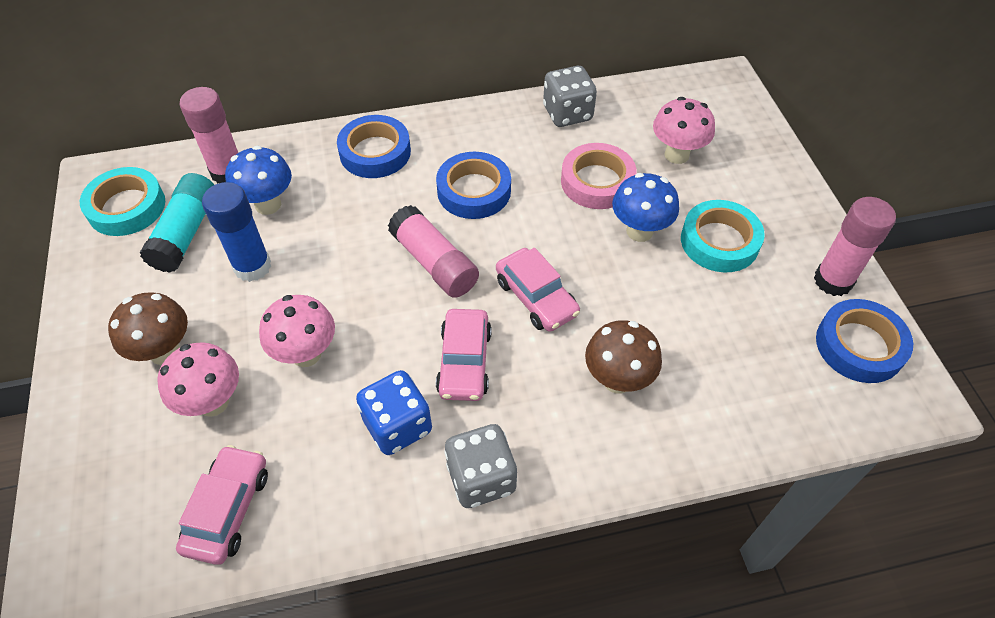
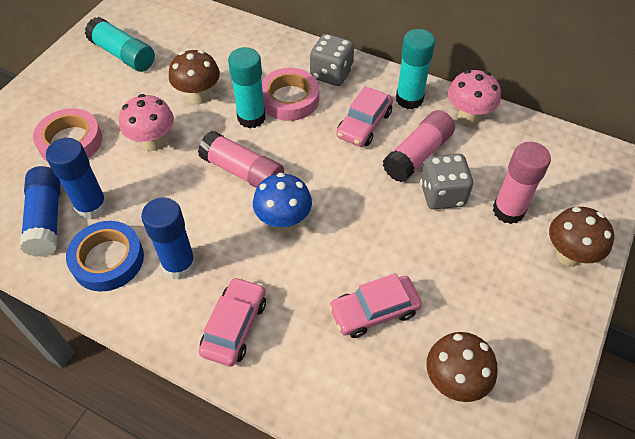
blue dice: [356,370,432,455] = 1 -> none = 0
blue glue stick: [202,182,271,282] = 1 -> [20,166,61,257] [46,138,108,220] [141,197,196,280] = 3
blue mushroom: [225,146,292,215] [612,173,679,242] = 2 -> [253,173,312,232] = 1
blue tape: [337,115,411,178] [436,152,511,219] [816,299,913,383] = 3 -> [66,221,144,291] = 1
brown mushroom: [108,292,188,365] [585,320,662,394] = 2 -> [169,50,220,104] [426,332,497,402] [549,207,614,266] = 3
pink mushroom: [157,342,239,417] [259,295,335,367] [653,97,715,164] = 3 -> [119,94,174,151] [448,70,501,125] = 2
pink tape: [561,143,637,209] = 1 -> [33,108,102,162] [262,68,319,121] = 2
turquoise glue stick: [140,173,214,273] = 1 -> [85,17,155,72] [228,47,266,128] [396,29,435,109] = 3
turquoise tape: [80,167,165,236] [681,200,765,272] = 2 -> none = 0

